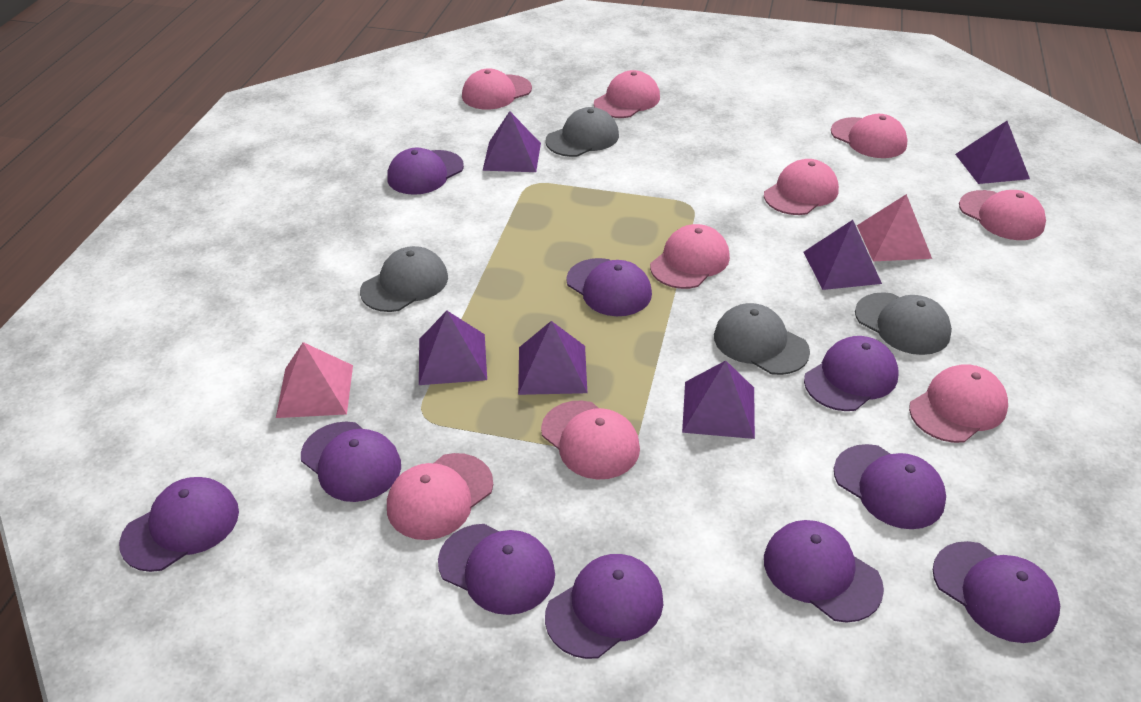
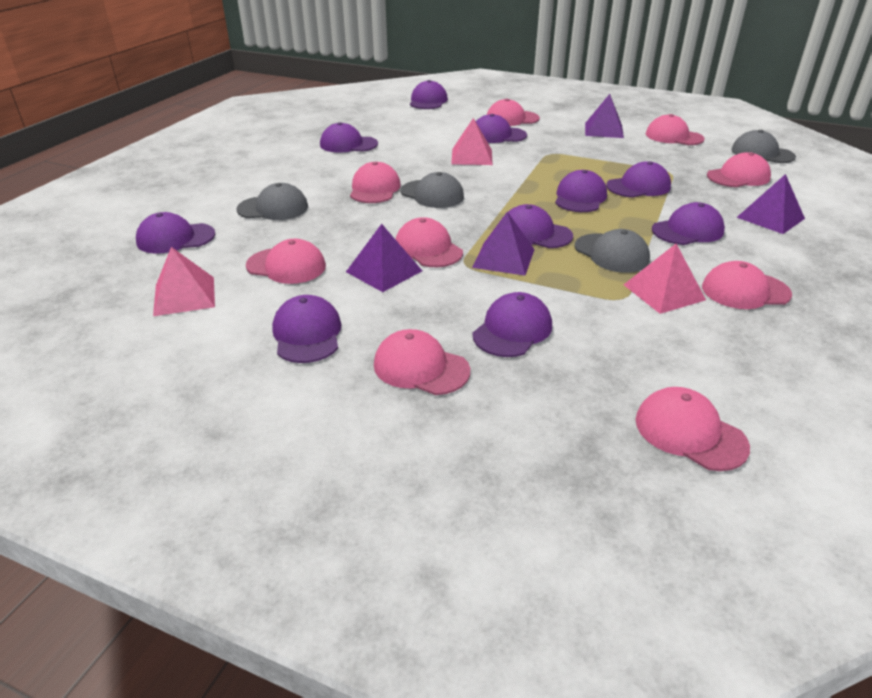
pink pyramid: [276,342,353,418] [857,194,932,261] = 2 -> [153,247,215,316] [451,118,493,165] [624,244,706,314] = 3
purple pyramid: [419,311,487,385] [483,111,541,172] [518,321,587,395] [682,361,755,439] [803,220,882,290] [955,121,1030,184] = 6 -> [346,224,422,292] [472,212,535,275] [585,94,624,138] [737,174,805,234] = 4

